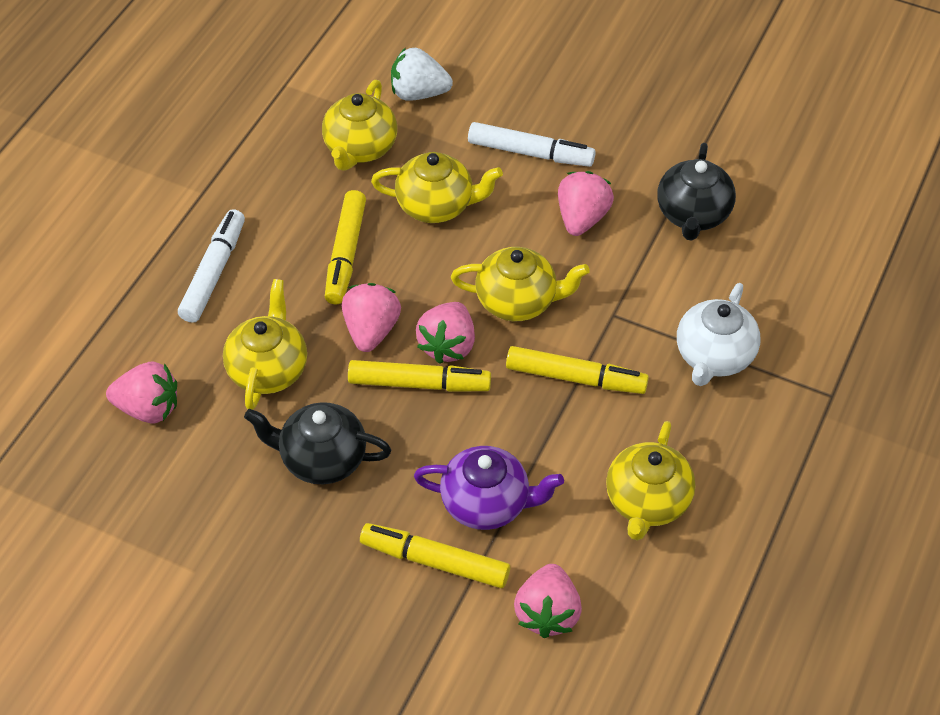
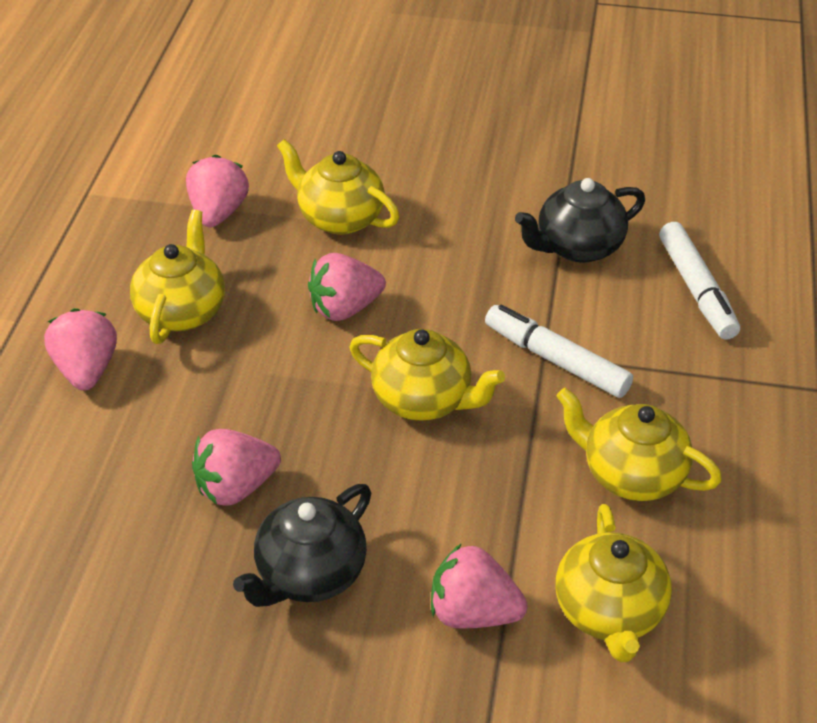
purple teapot: [414,446,564,530] = 1 -> none = 0
white strawberry: [391,47,453,101] = 1 -> none = 0
white teapot: [677,283,760,386] = 1 -> none = 0
yellow marker: [325,190,366,304] [348,360,491,392] [360,523,510,588] [506,346,649,394] = 4 -> none = 0

